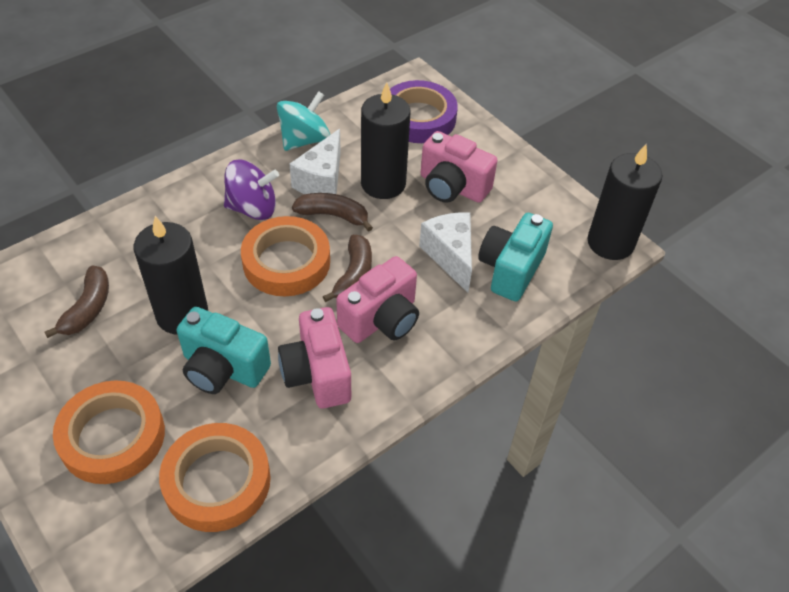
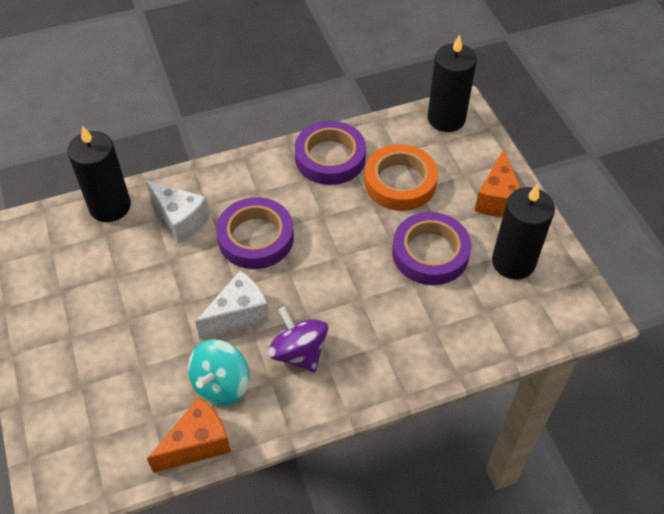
brown banana: [45,265,109,338] [292,193,373,232] [323,235,372,302] = 3 -> none = 0
orange cheese: none = 0 -> [147,397,231,473] [475,149,520,217] = 2
orange tape: [53,380,165,484] [159,423,271,532] [241,216,330,296] = 3 -> [364,144,438,211] = 1
pink camera: [278,307,351,409] [336,256,419,343] [421,131,498,203] = 3 -> none = 0
purple tape: [390,80,458,143] = 1 -> [216,197,294,269] [295,121,366,185] [392,212,471,285] = 3
turquoise camera: [177,307,271,394] [478,213,553,301] = 2 -> none = 0

